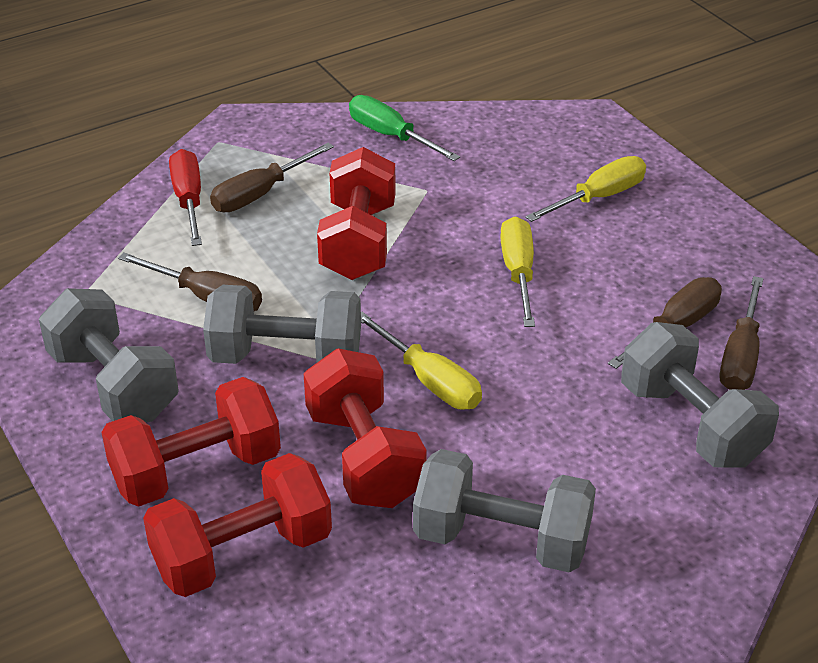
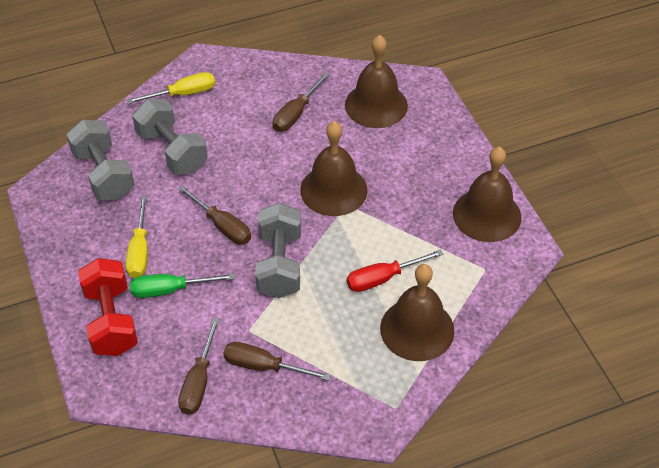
brown bell: none = 0 -> [300,121,367,216] [345,35,408,128] [380,264,455,361] [453,147,522,242] = 4
grey dumbbell: [39,288,179,422] [203,285,361,364] [413,449,596,573] [621,322,779,467] = 4 -> [66,120,135,200] [132,99,208,174] [255,203,301,298] = 3
red dumbbell: [101,377,281,507] [143,453,332,597] [304,349,427,508] [317,147,396,280] = 4 -> [78,258,138,356] = 1
yellow screwdriver: [361,312,482,410] [500,217,535,327] [525,156,646,222] = 3 -> [126,72,215,104] [126,195,148,278] = 2

